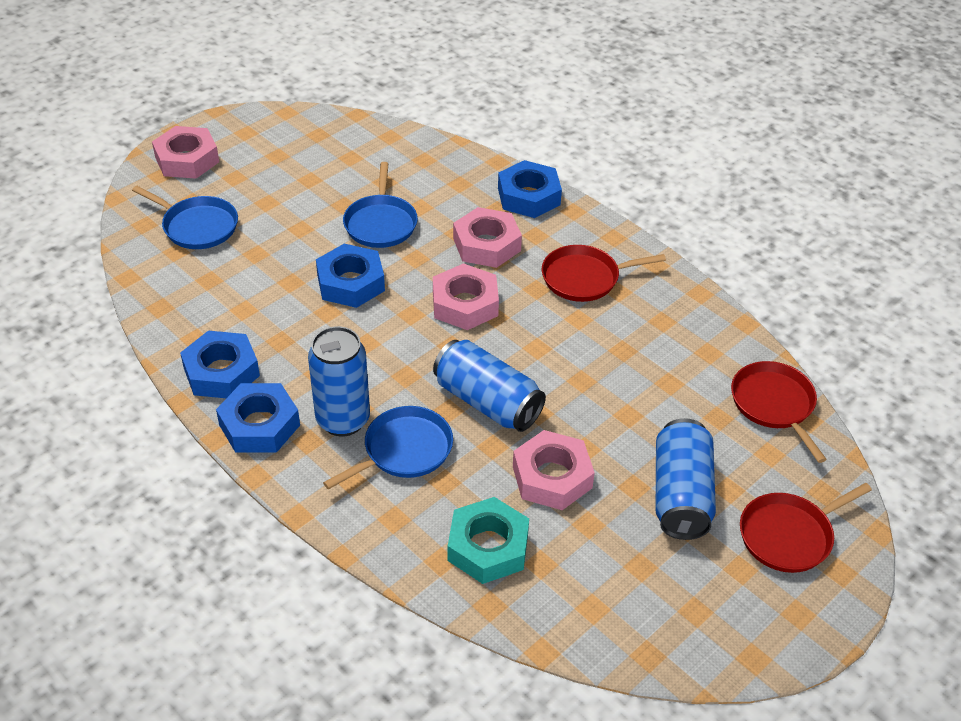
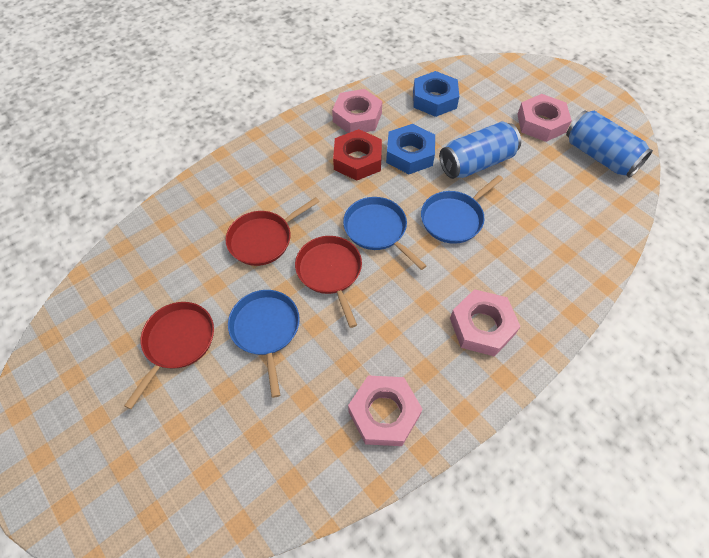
blue can: [308,326,370,436] [433,340,546,432] [656,418,716,540] = 3 -> [440,122,521,179] [566,110,653,178] = 2
blue nut: [180,331,260,398] [216,383,300,453] [316,243,385,308] [498,160,562,218] = 4 -> [386,124,435,174] [413,71,459,117] = 2
red nut: none = 0 -> [333,129,382,181] = 1
turquoise nut: [448,497,529,584] = 1 -> none = 0

